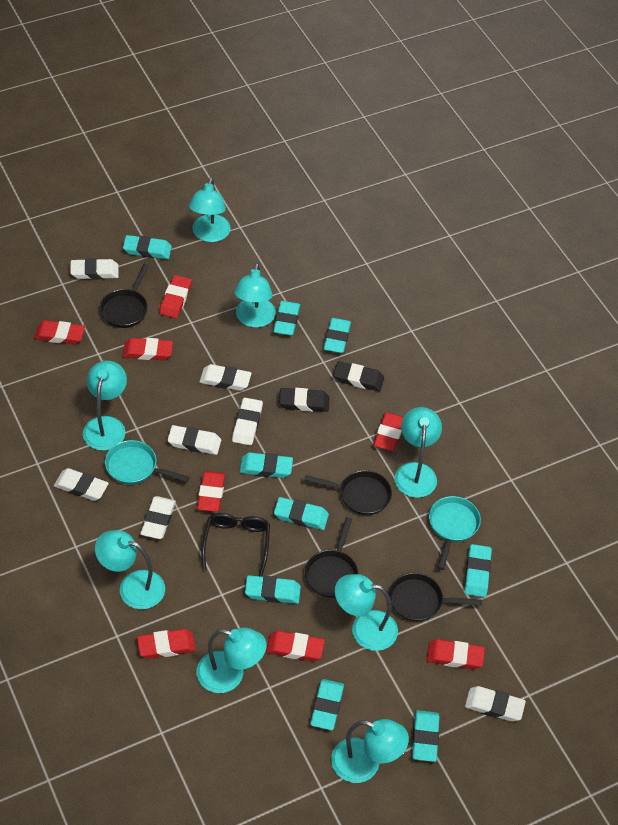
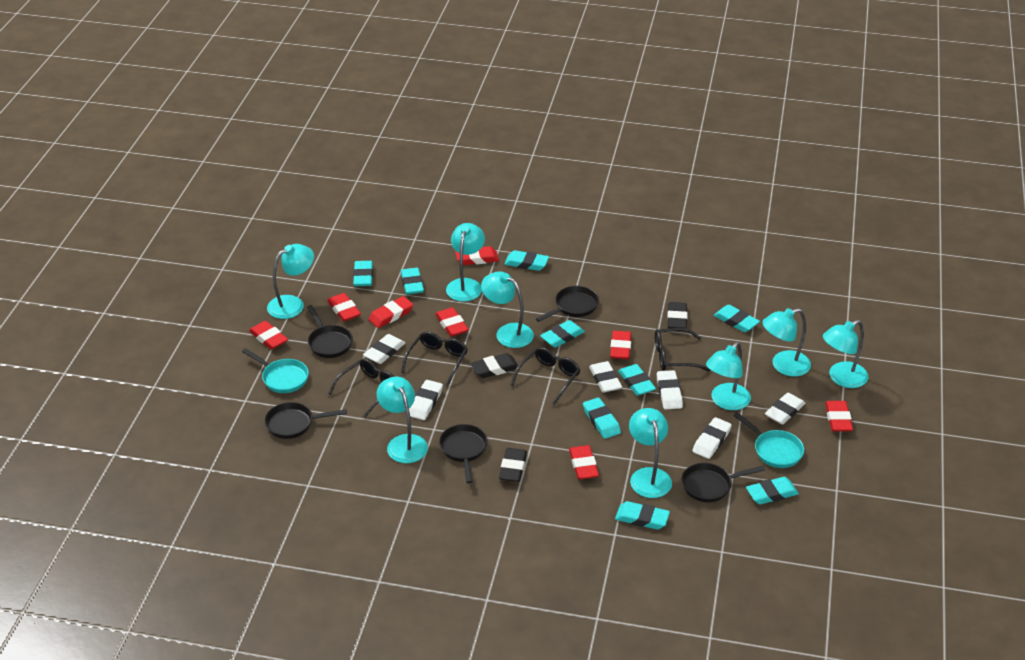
black eraser: [279,388,329,412] [333,361,384,391] = 2 -> [471,353,518,378] [499,448,527,482] [667,302,688,328] = 3
black glasses: [201,513,270,577] = 1 -> [328,358,394,418] [401,331,468,387] [510,347,580,405] [655,328,710,371] = 4
black pan: [100,264,149,328] [304,470,392,515] [305,517,358,598] [389,573,482,622] = 4 -> [264,402,347,439] [307,305,353,358] [439,424,488,484] [536,286,599,322] [682,463,765,502] = 5
white eraser: [54,468,109,501] [70,258,119,280] [141,496,176,539] [168,425,221,455] [199,364,252,391] [232,398,263,445] [465,686,526,722] = 7 -> [363,334,405,364] [409,380,443,420] [589,361,622,393] [657,370,683,409] [692,417,732,459] [765,393,805,425] = 6

